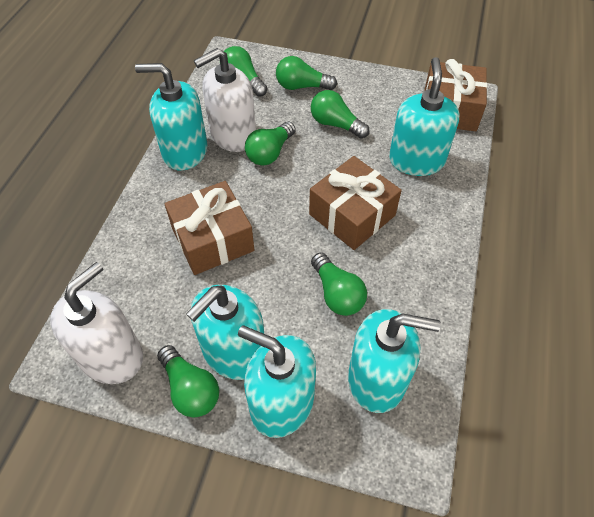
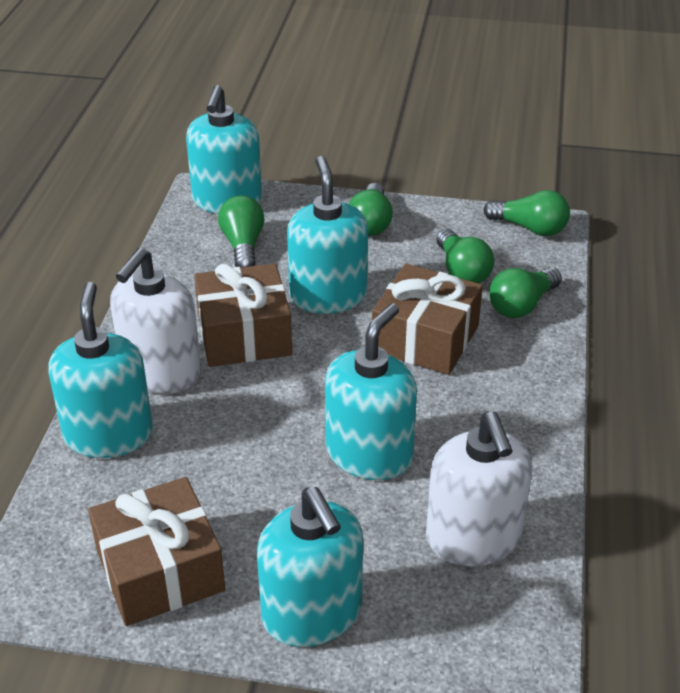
green light bulb: [157,345,219,417] [224,46,267,97] [245,121,296,166] [276,56,337,90] [311,90,369,139] [311,253,367,316] = 6 -> [218,195,265,268] [349,183,393,236] [436,229,494,283] [484,190,570,236] [489,267,562,318] = 5

